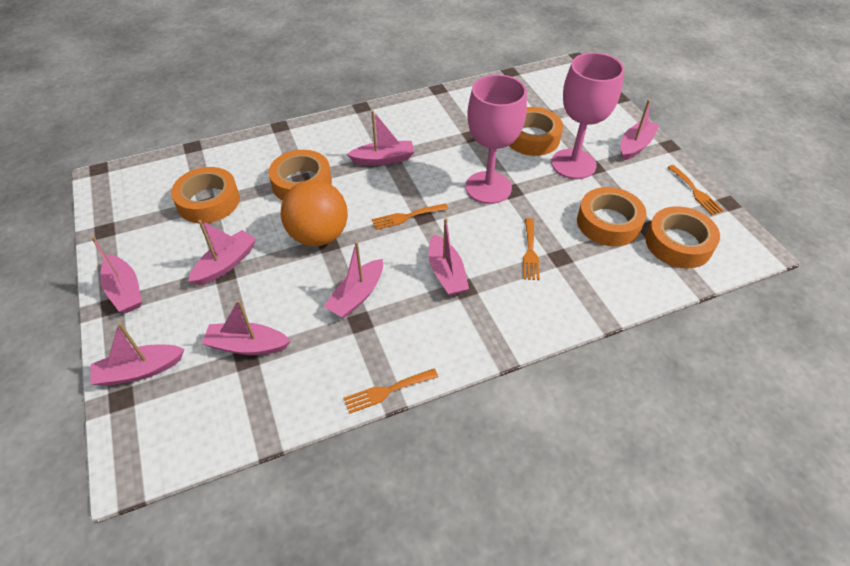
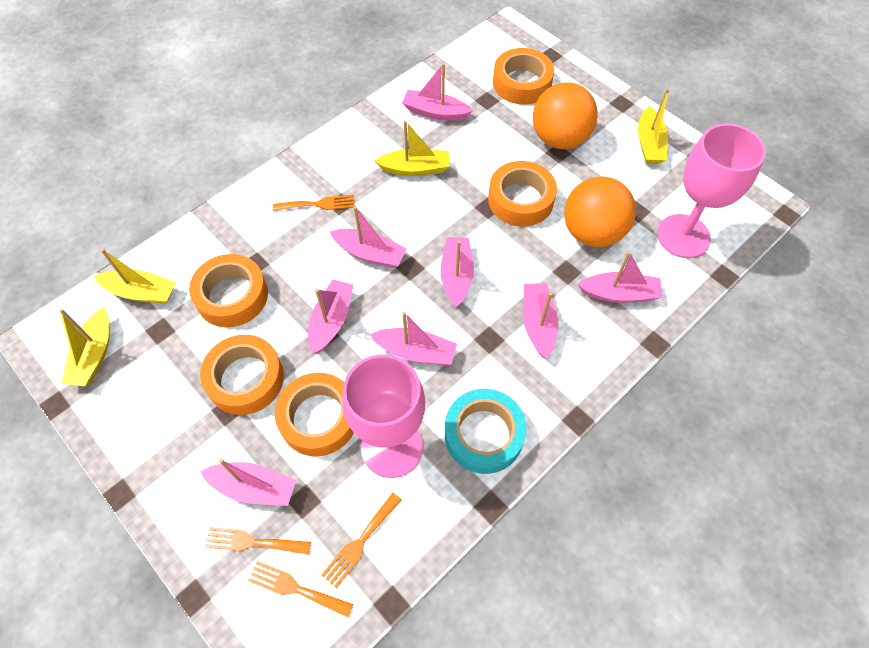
orange ball: [281,180,348,246] = 1 -> [533,82,598,149] [564,176,636,247] = 2
turquoise tape: none = 0 -> [445,389,527,474] = 1
yellow boat: none = 0 -> [59,307,110,386] [94,248,176,304] [375,120,450,176] [638,88,669,164] = 4

